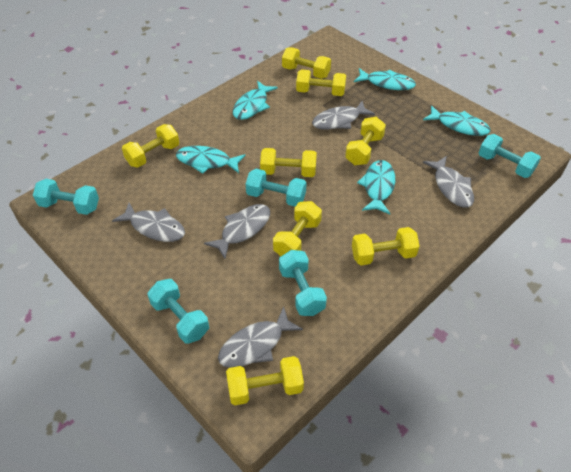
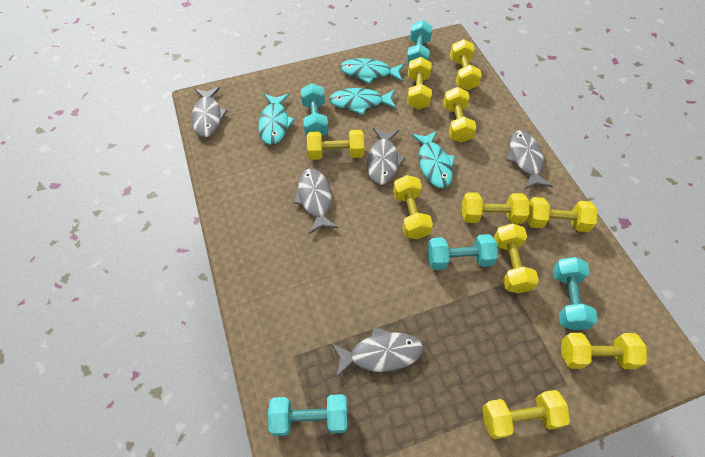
turquoise fish: [176,146,246,174] [233,81,278,120] [354,68,416,90] [357,160,395,214] [423,105,490,136] = 5 -> [259,94,295,145] [329,88,396,115] [340,58,404,84] [411,131,455,188] = 4
yellow dumbbell: [122,124,179,167] [226,356,304,405] [260,148,317,177] [273,201,322,256] [282,47,331,79] [296,69,346,96] [345,117,386,165] [352,227,420,265] = 8 -> [307,130,364,160] [393,175,433,239] [407,57,432,110] [443,87,476,143] [450,39,482,90] [462,192,529,224] [482,390,570,439] [494,223,539,293] [526,197,598,232] [561,333,647,369] = 10

